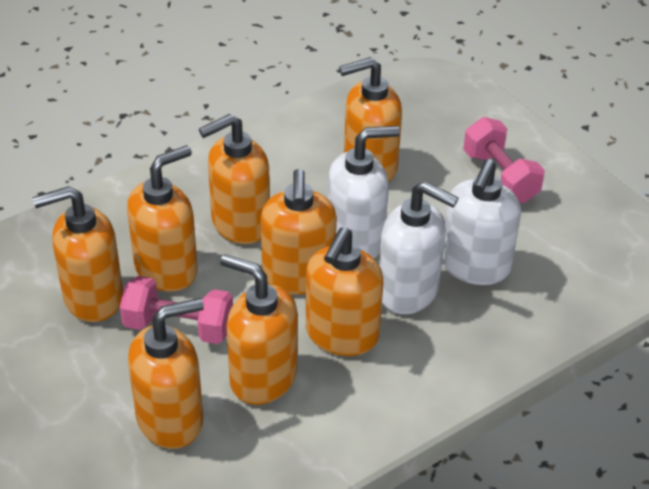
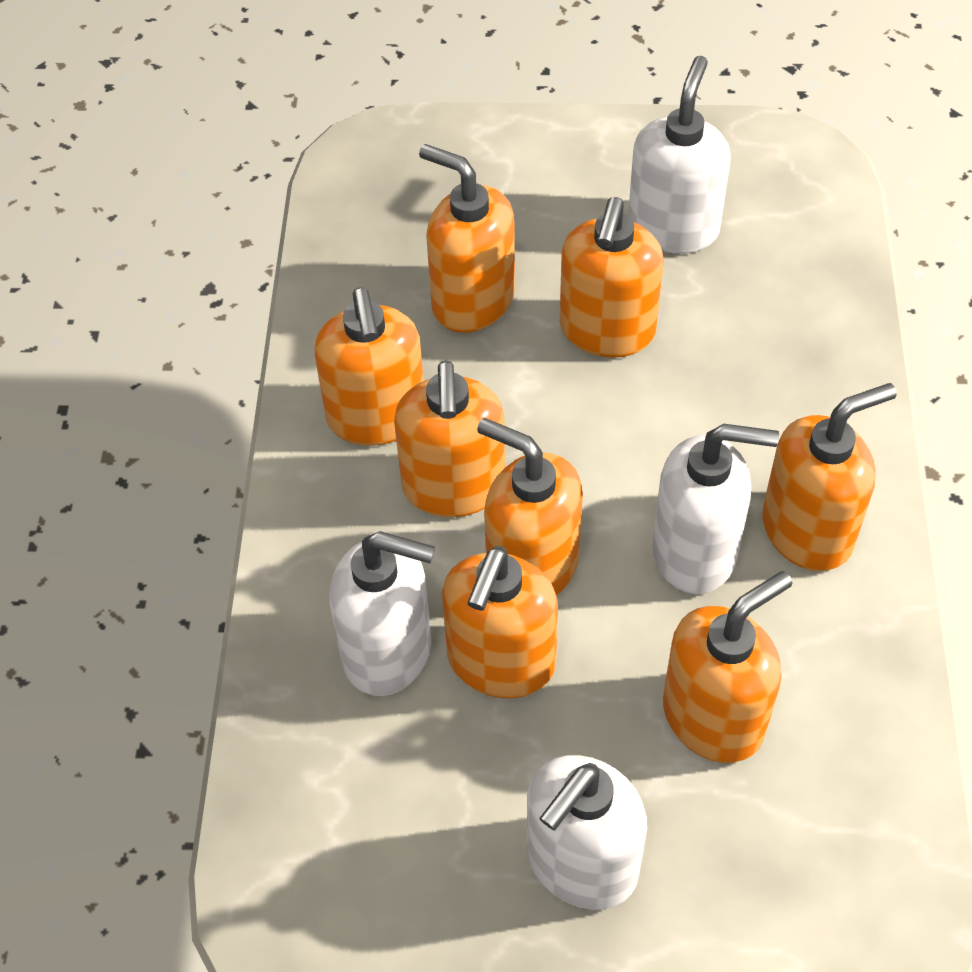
pink dumbbell: [120,276,233,344] [463,117,545,203] = 2 -> none = 0
white soap dispenser: [328,126,400,259] [379,181,458,314] [442,159,521,285] = 3 -> [329,531,435,696] [527,755,647,910] [628,56,731,254] [652,424,779,594] = 4

